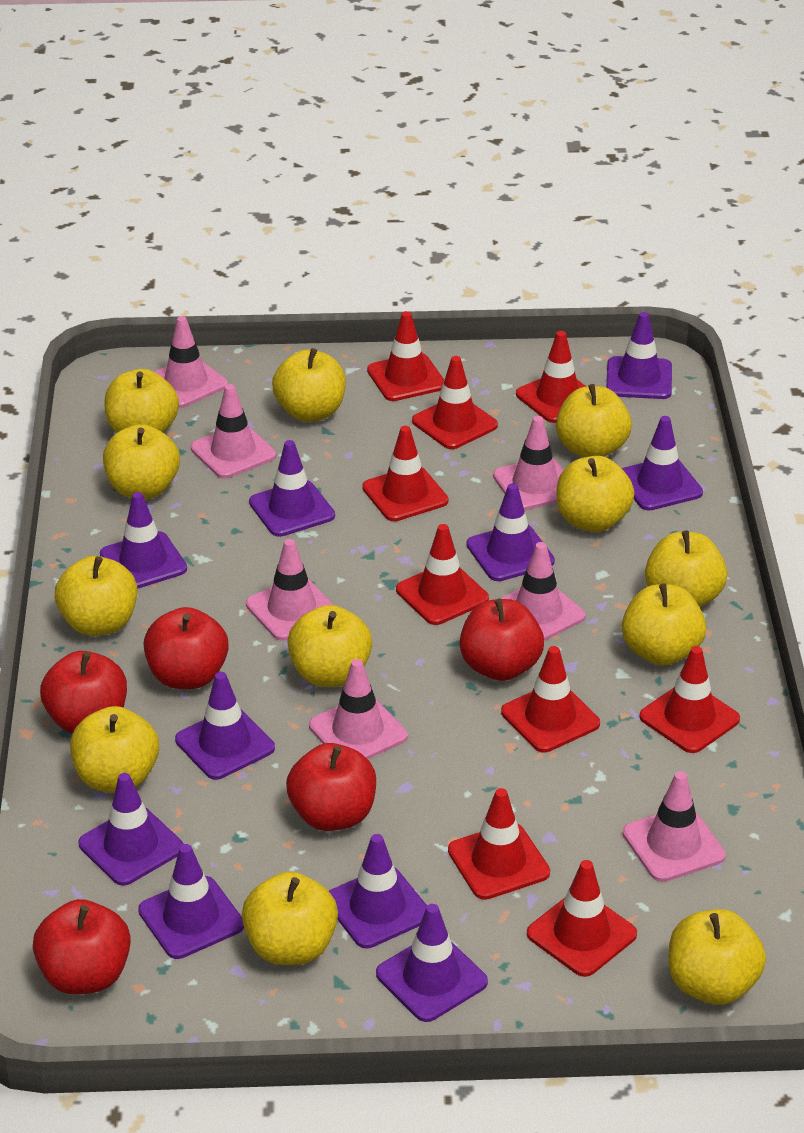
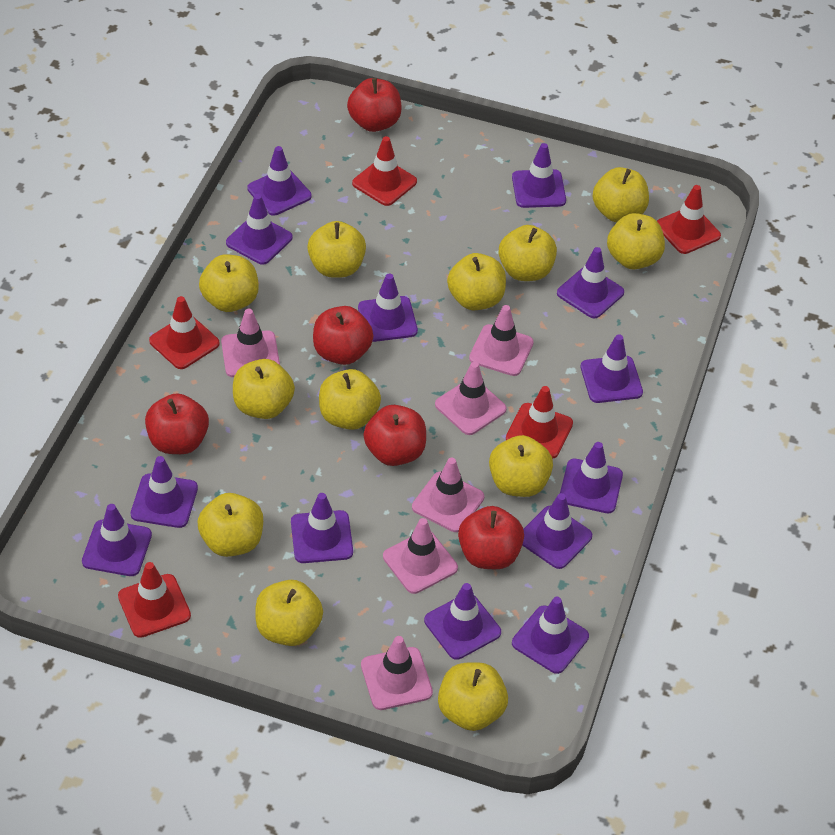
pink traffic cone: [154,316,228,408] [191,384,276,479] [246,539,333,640] [309,659,407,759] [493,416,563,510] [499,542,586,641] [623,771,726,882] = 7 -> [221,309,280,377] [361,636,433,710] [383,518,458,594] [412,458,484,532] [435,362,507,435] [469,305,534,376] = 6
purple traffic cone: [79,773,183,886] [100,492,187,589] [138,844,244,959] [175,672,275,780] [249,440,335,537] [329,834,427,948] [376,904,488,1022] [466,483,555,581] [606,312,672,399] [621,416,703,510] = 10 -> [82,504,152,576] [131,456,198,528] [226,194,293,265] [247,146,312,216] [291,493,353,563] [358,274,418,342] [424,583,501,660] [512,143,566,208] [512,597,589,674] [522,493,592,569] [557,247,624,318] [560,442,623,513] [580,334,643,403] = 13
red traffic cone: [362,426,448,521] [367,311,444,401] [396,524,489,625] [412,356,498,449] [448,788,550,900] [501,646,600,752] [516,331,587,423] [527,860,637,977] [640,646,740,753] = 9 -> [118,562,191,638] [149,296,220,369] [352,136,417,206] [506,386,573,458] [657,185,721,254] = 5

